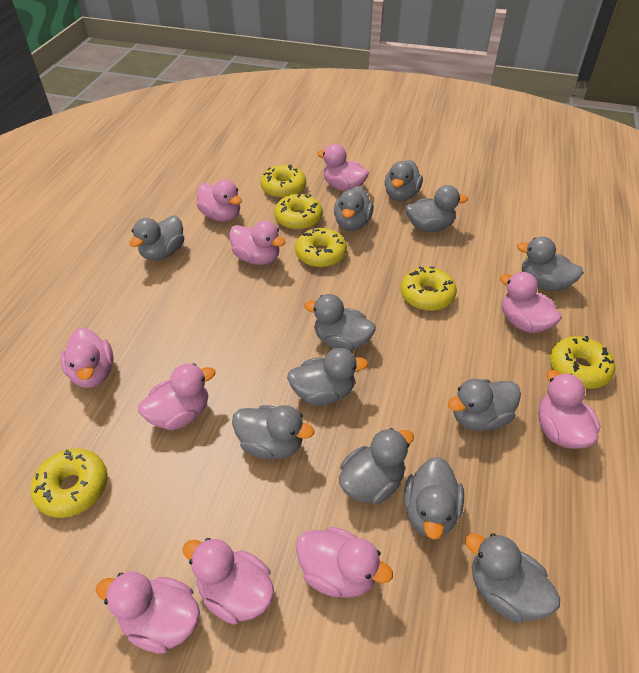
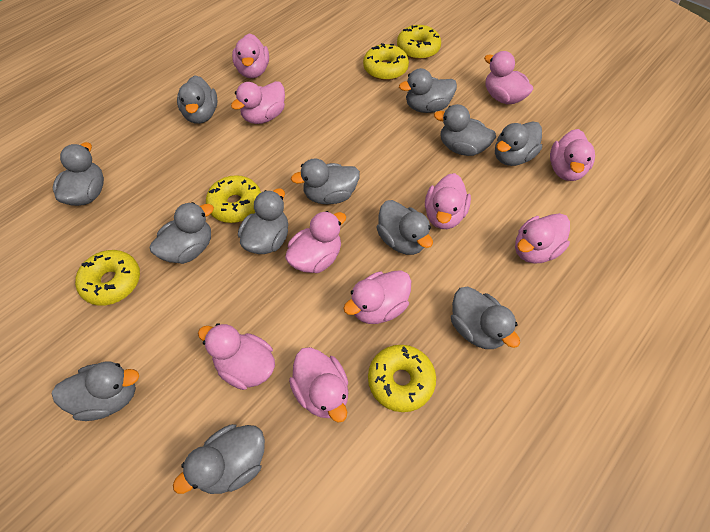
yellow donut: [31,448,108,518] [260,164,306,198] [274,194,323,230] [295,228,347,268] [401,266,457,311] [549,336,615,389] = 6 -> [75,250,140,306] [206,175,261,223] [363,43,409,80] [368,345,436,412] [397,25,441,60] = 5

